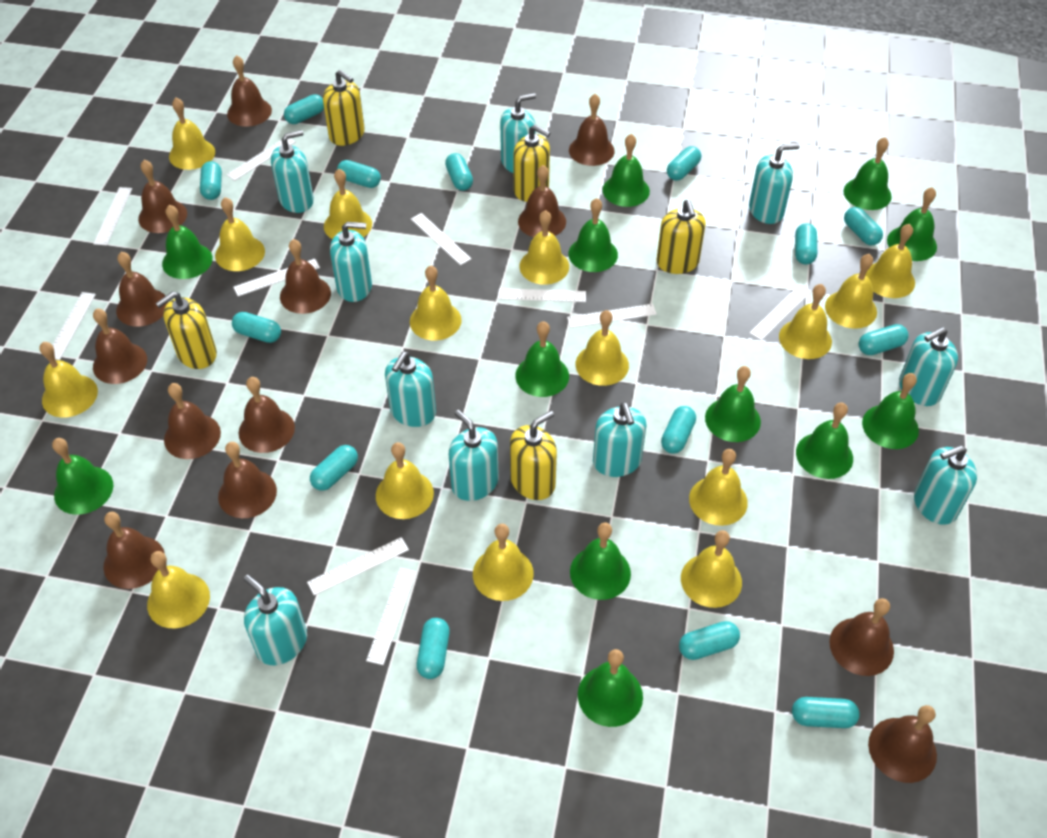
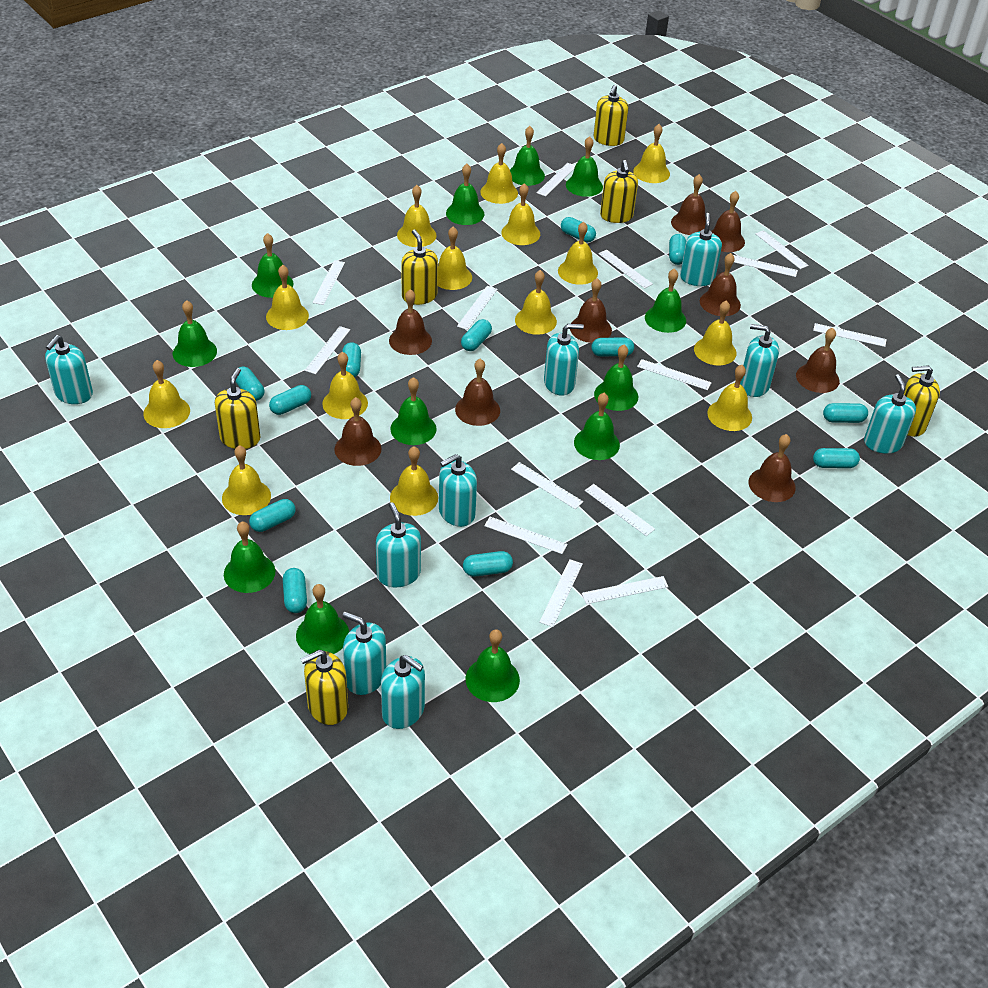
brown bell: [93,308,147,384] [104,512,165,589] [116,252,168,327] [138,160,187,233] [164,383,221,459] [218,442,277,518] [227,55,272,127] [238,377,295,453] [280,239,331,314] [518,165,566,237] [569,94,615,166] [829,598,894,676] [868,705,937,783] = 13 -> [334,397,381,466] [389,289,432,355] [455,359,500,426] [570,278,612,343] [671,174,706,235] [700,253,741,316] [711,191,745,252] [749,434,796,502] [796,328,839,393] = 9
turquoise capsule: [200,161,222,200] [232,312,281,343] [284,94,324,124] [310,445,358,491] [337,160,381,188] [417,618,450,679] [445,153,473,191] [661,406,696,454] [667,146,701,181] [679,621,740,660] [792,697,860,728] [795,223,817,264] [844,207,883,246] [859,324,909,355] = 14 -> [236,367,264,401] [249,499,296,532] [269,385,311,415] [283,568,307,613] [342,342,361,377] [461,319,492,351] [463,551,513,577] [561,217,596,242] [592,338,634,356] [669,234,686,265] [813,448,860,468] [823,403,868,423] = 12
turquoise soap dispenser: [243,575,307,665] [271,130,314,213] [330,222,372,302] [385,352,436,427] [449,410,499,501] [500,93,536,173] [593,403,647,477] [749,143,800,224] [899,327,958,406] [914,445,977,525] = 10 -> [45,335,93,404] [343,612,386,695] [376,502,421,587] [381,655,425,729] [439,454,477,527] [544,324,584,395] [680,213,722,286] [740,324,779,397] [864,374,916,454] = 9
white ruler: [53,292,96,360] [93,187,132,245] [226,138,296,181] [233,259,320,296] [307,537,409,595] [366,568,416,665] [411,213,472,265] [498,288,586,302] [567,304,657,328] [750,284,812,340] = 10 -> [305,326,350,374] [312,260,345,305] [457,286,498,330] [484,517,567,554] [511,462,583,509] [537,163,575,197] [540,559,583,627] [582,576,668,604] [585,484,655,536] [598,250,653,289] [637,359,712,390] [733,255,798,277] [755,230,809,269] [813,323,887,347] = 14
yellow bell: [39,342,98,417] [147,551,210,628] [169,98,215,170] [215,197,265,271] [324,169,372,239] [376,442,434,519] [410,265,462,340] [473,524,534,601] [520,210,569,285] [576,310,629,386] [681,530,742,608] [689,449,748,526] [779,284,832,359] [825,254,877,329] [866,224,915,298] = 15 -> [143,360,190,428] [222,445,271,515] [266,265,309,330] [322,352,368,419] [390,446,438,516] [397,185,436,247] [438,226,472,290] [480,143,518,204] [501,183,540,245] [515,270,557,335] [558,221,598,285] [633,124,670,183] [694,301,737,365] [707,365,752,431] = 14
yellow soap dispenser: [156,292,217,369] [323,70,365,146] [510,411,557,500] [513,125,550,202] [656,199,706,274] = 5 -> [215,368,260,449] [301,650,348,725] [401,229,438,305] [593,85,628,146] [600,160,638,223] [904,365,940,437] = 6

